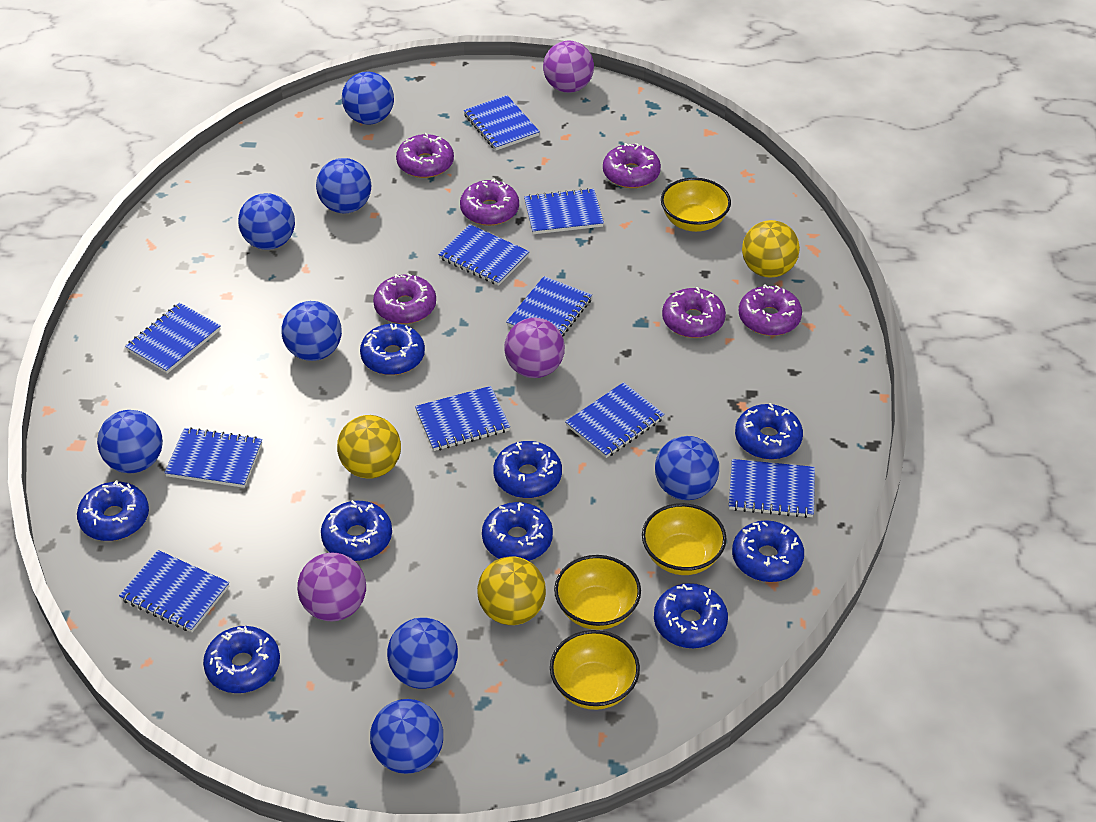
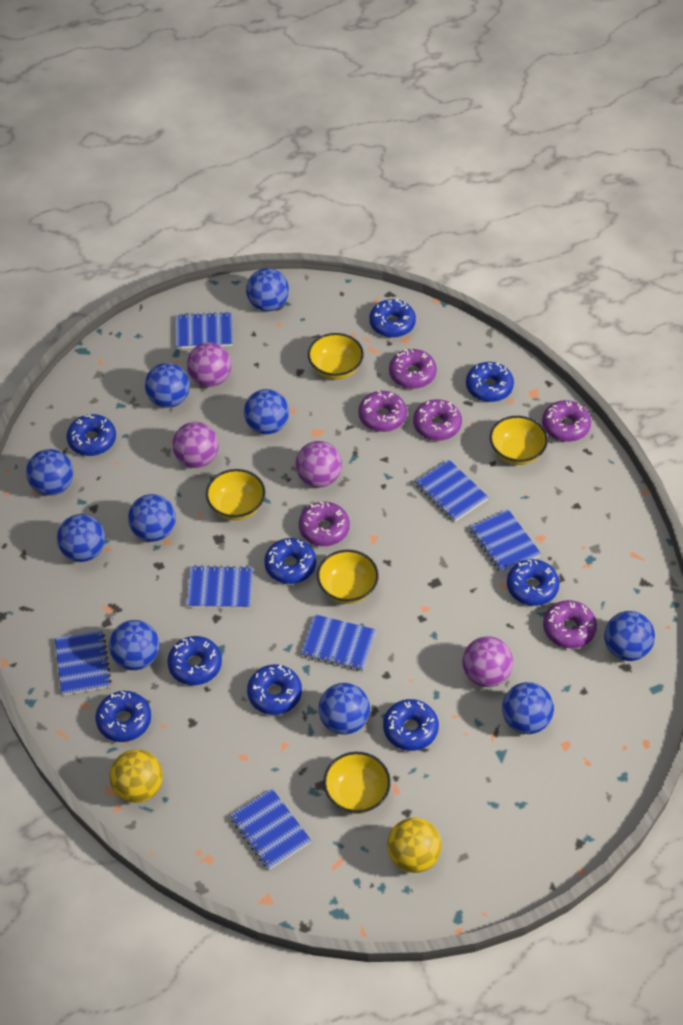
blue ball: [97,410,163,473] [238,193,295,250] [281,301,342,361] [316,158,371,214] [342,72,394,125] [370,699,443,774] [387,617,458,689] [655,436,719,500] = 8 -> [26,449,73,496] [57,514,105,562] [109,620,160,670] [128,494,176,542] [145,363,190,408] [244,389,289,434] [246,268,289,311] [319,683,370,735] [502,682,554,734] [604,611,655,661] = 10
blue notebook: [119,550,229,632] [125,303,221,374] [164,427,262,488] [415,386,510,451] [438,224,530,286] [464,95,540,151] [506,276,592,337] [524,188,604,234] [565,382,665,458] [729,459,815,518] = 10 -> [55,630,112,695] [176,312,233,349] [186,565,253,609] [230,789,311,870] [301,614,376,671] [415,459,489,522] [470,509,541,574] = 7
purple ball: [297,553,366,622] [504,318,565,378] [543,41,594,93] = 3 -> [172,422,219,468] [187,342,231,387] [296,441,342,488] [462,636,513,687] = 4
yellow ball: [337,415,401,479] [477,557,546,625] [742,220,800,278] = 3 -> [110,749,163,803] [387,818,442,873] = 2
yellow bowl: [550,630,640,710] [554,555,641,630] [642,503,727,575] [661,178,731,232] = 4 -> [206,469,265,520] [308,333,364,380] [317,550,379,604] [323,752,391,814] [490,416,548,465] = 5

